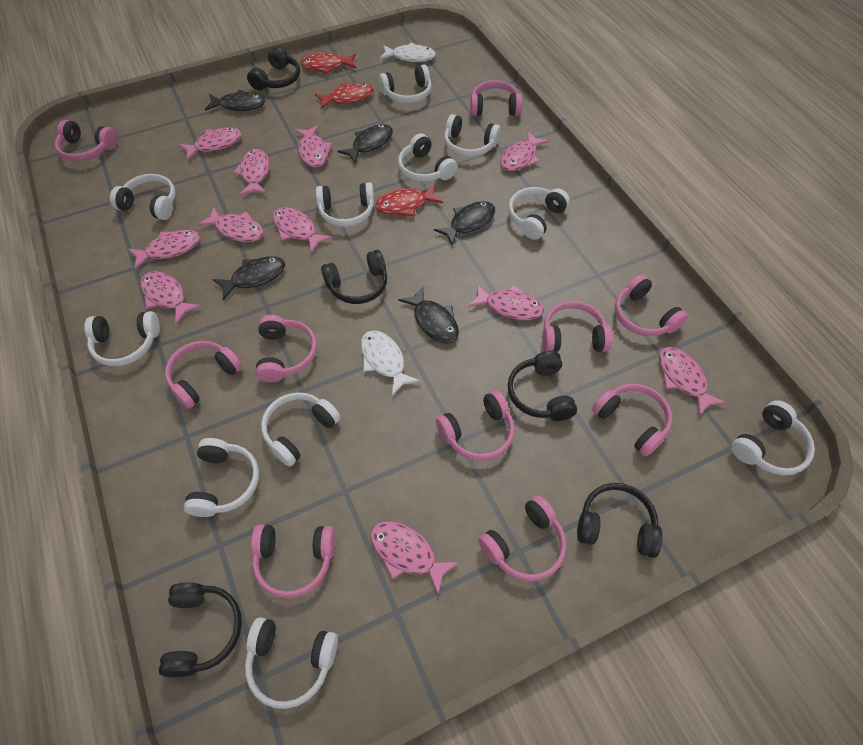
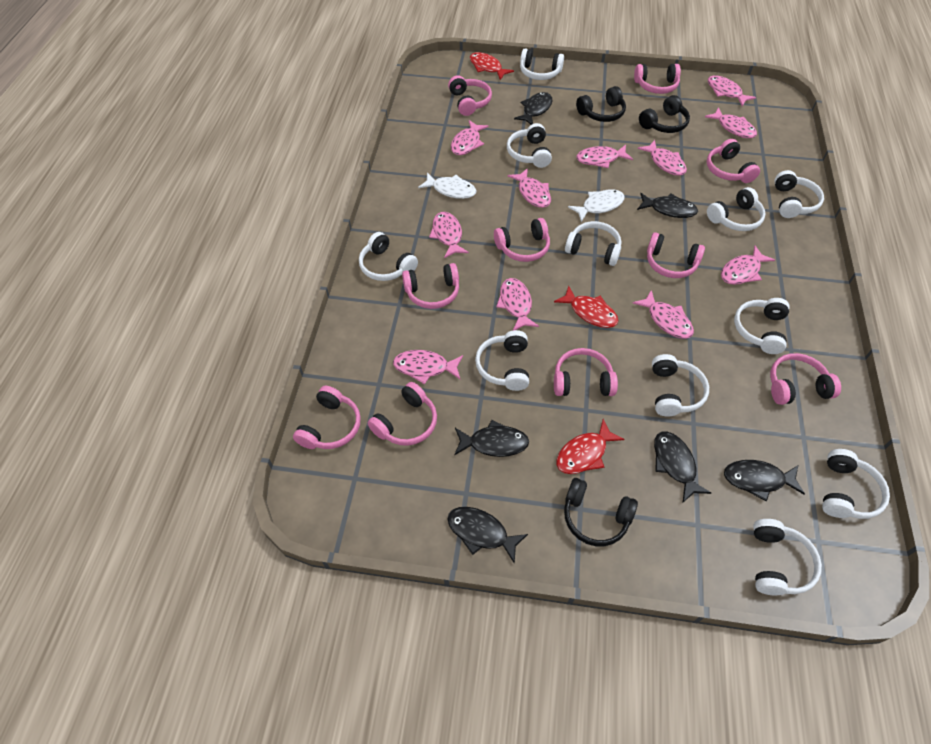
black fish: [205,90,265,111] [212,256,285,300] [338,124,393,164] [399,287,459,343] [434,201,495,246] = 5 -> [447,507,528,564] [454,420,529,457] [514,92,553,125] [637,193,698,218] [654,431,711,502] [724,460,805,501] = 6
black headphones: [159,582,242,677] [247,47,300,90] [321,250,387,304] [508,350,577,421] [577,483,663,558] = 5 -> [564,478,638,546] [576,86,626,122] [639,95,690,133] = 3

